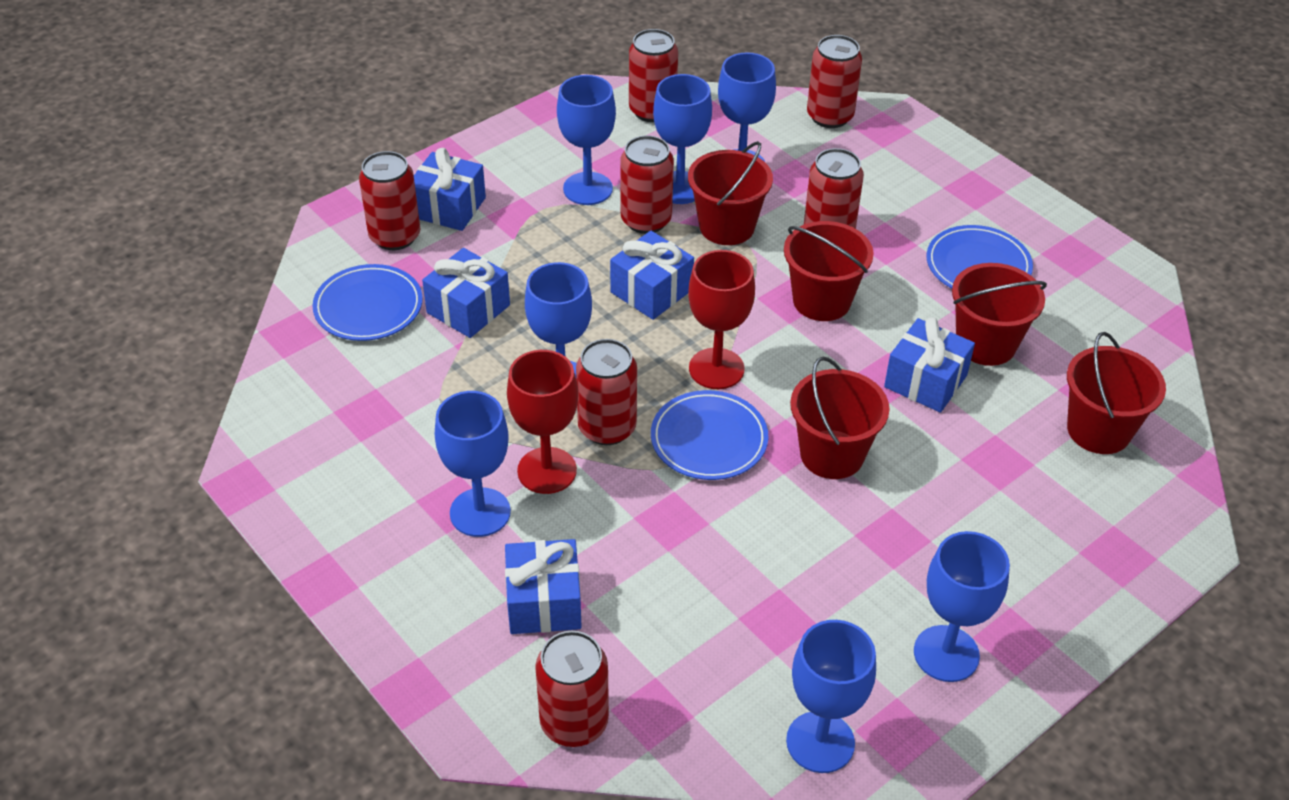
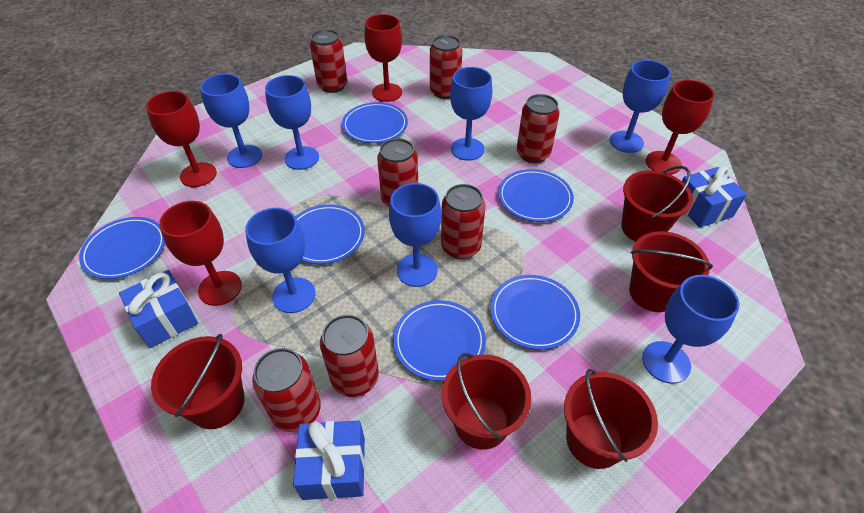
blue gift: [414,148,486,231] [422,248,510,338] [505,539,581,634] [610,231,694,320] [884,317,975,413] = 5 -> [119,270,198,348] [293,421,365,500] [682,166,747,228] = 3
blue plate: [313,264,423,341] [651,390,768,480] [926,225,1033,288] = 3 -> [79,217,165,279] [295,204,365,264] [342,102,408,143] [393,300,486,381] [490,275,580,350] [498,169,574,222] = 6
red goblet: [507,350,578,494] [688,250,755,389] = 2 -> [146,91,217,187] [159,201,242,306] [364,14,402,102] [646,80,714,175] = 4

